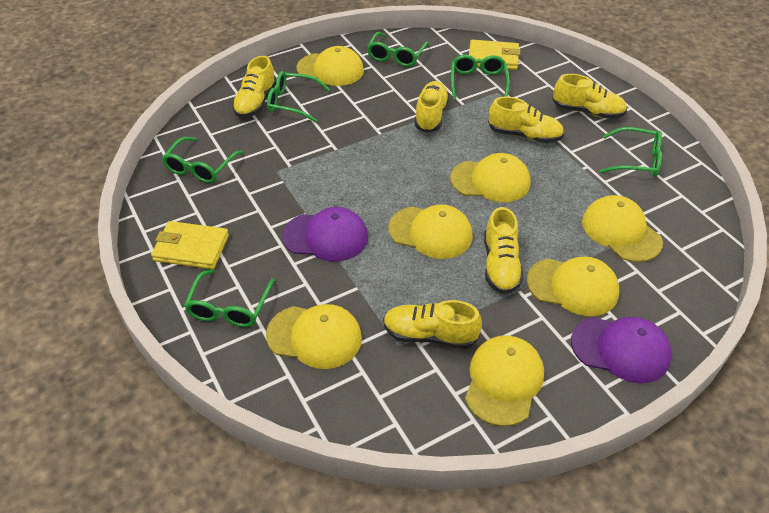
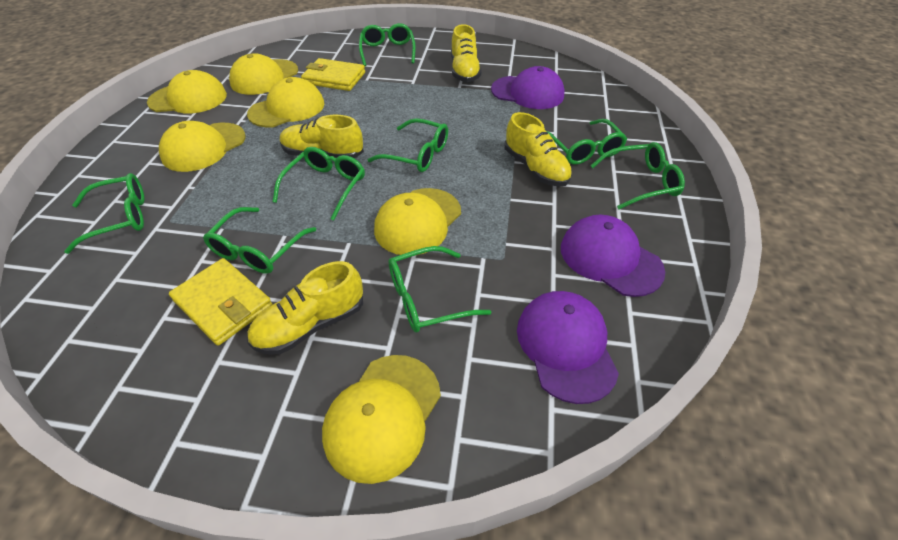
green glasses: [162,137,243,183] [184,269,275,327] [267,71,330,122] [367,32,429,67] [451,55,510,100] [600,127,662,177] = 6 -> [64,173,145,254] [203,207,316,274] [273,147,365,221] [359,23,416,66] [368,118,448,172] [388,246,491,333] [547,119,627,165] [590,142,685,209] = 8
purple cap: [282,207,368,261] [571,317,672,383] = 2 -> [491,66,565,109] [517,291,619,404] [561,215,665,297] = 3
yellow cap: [266,304,362,369] [296,46,364,86] [388,204,473,259] [450,153,530,202] [465,336,544,426] [527,257,619,316] [582,195,663,262] = 7 -> [147,70,227,114] [159,121,246,172] [229,53,298,95] [247,77,324,127] [322,355,441,484] [374,188,461,255] = 6
yellow shoe: [232,56,276,118] [383,300,482,349] [415,81,449,133] [484,207,523,294] [488,97,564,143] [552,74,627,119] = 6 -> [247,261,363,354] [280,115,364,158] [451,24,482,82] [504,112,572,187] = 4

